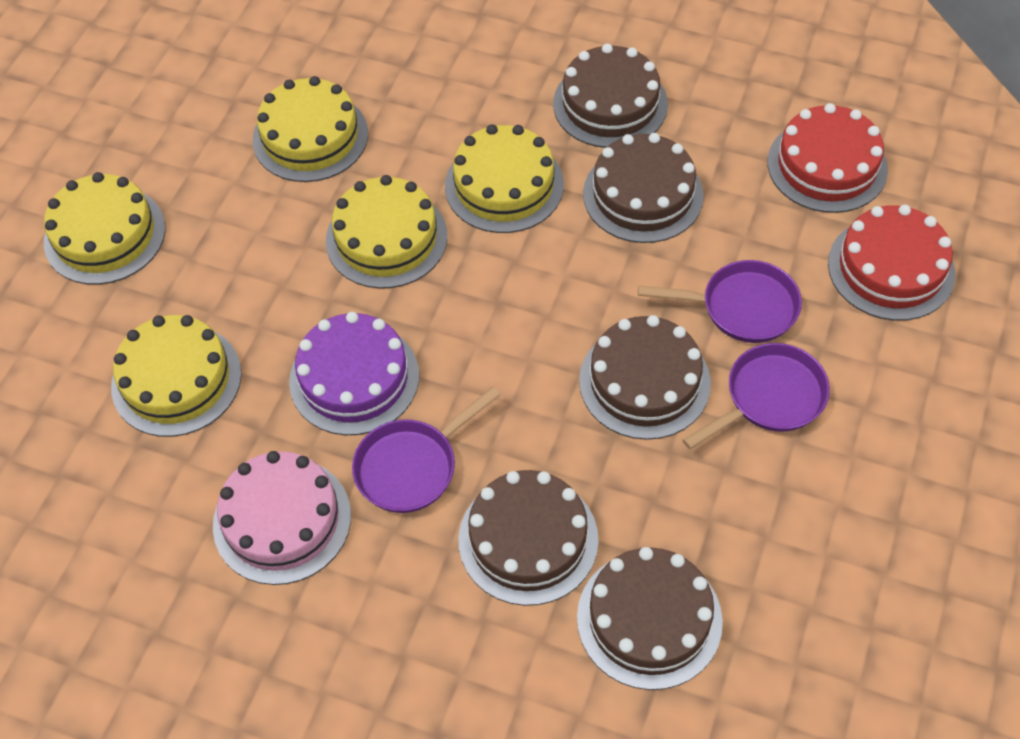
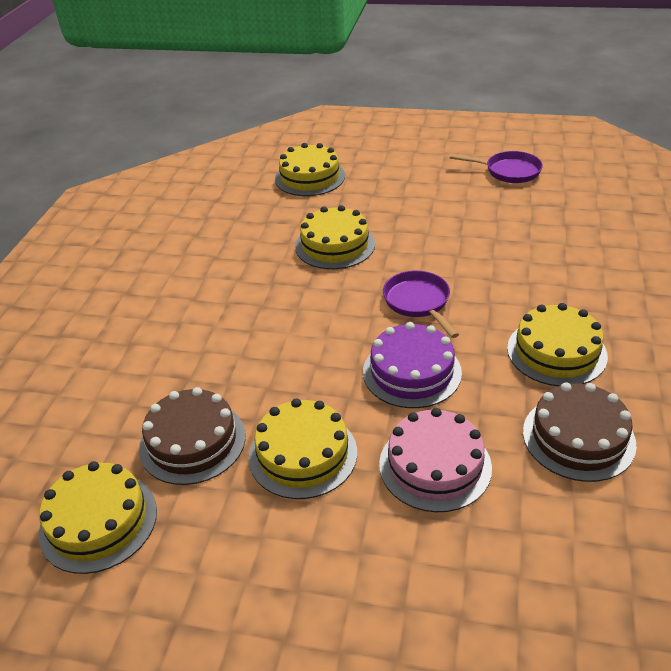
brown cake: [459,470,599,606] [553,44,668,148] [577,547,723,690] [579,315,711,440] [583,133,704,243] = 5 -> [139,387,246,485] [523,382,637,482] = 2
purple pan: [352,387,500,513] [638,260,802,343] [683,343,830,449] = 3 -> [383,270,459,338] [450,151,543,183] = 2
red cake: [768,103,888,213] [828,205,955,321] = 2 -> none = 0

